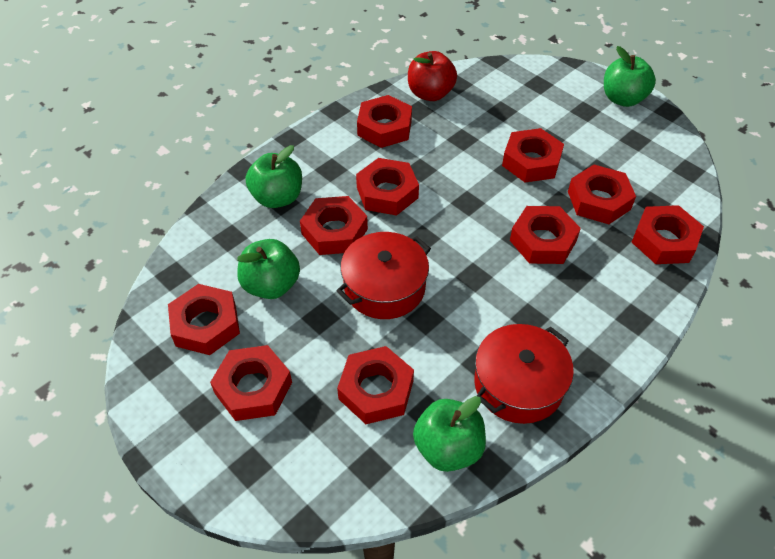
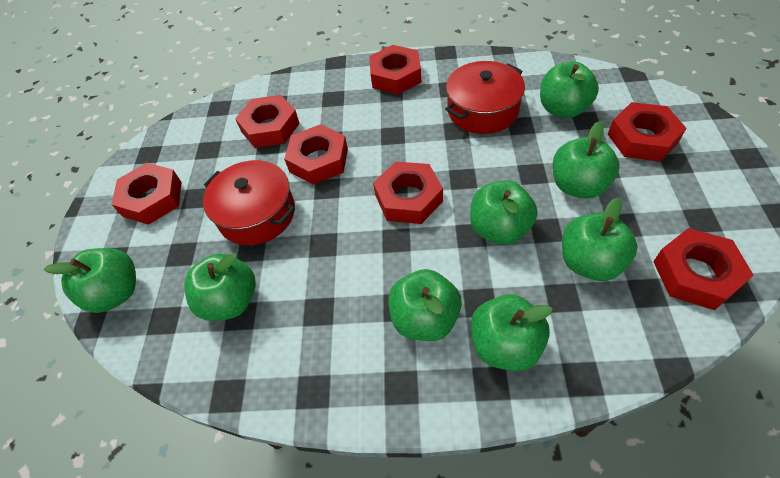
green apple: [237,239,300,299] [246,145,302,208] [413,396,486,472] [604,46,656,107] = 4 -> [44,248,136,313] [184,253,256,321] [388,269,462,341] [470,180,538,245] [471,294,553,371] [540,62,599,118] [553,121,620,199] [562,198,638,281] = 8
red apple: [408,51,457,101] = 1 -> none = 0
red nut: [168,284,240,355] [210,345,292,421] [300,196,368,255] [337,346,414,424] [356,158,419,216] [357,95,412,148] [502,128,564,182] [510,206,581,264] [568,165,636,224] [632,205,704,264] = 10 -> [112,163,182,225] [235,95,300,148] [284,124,348,185] [369,45,421,95] [373,161,443,224] [608,102,686,162] [653,228,754,310] = 7

